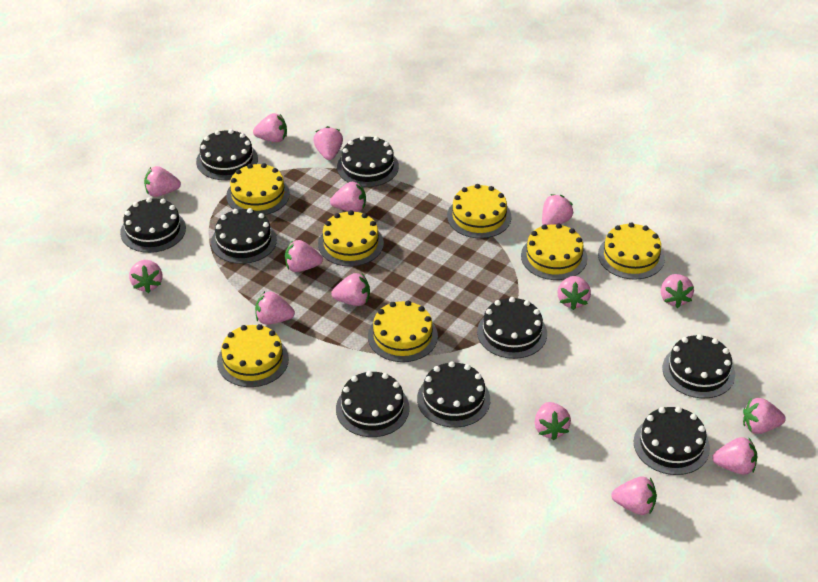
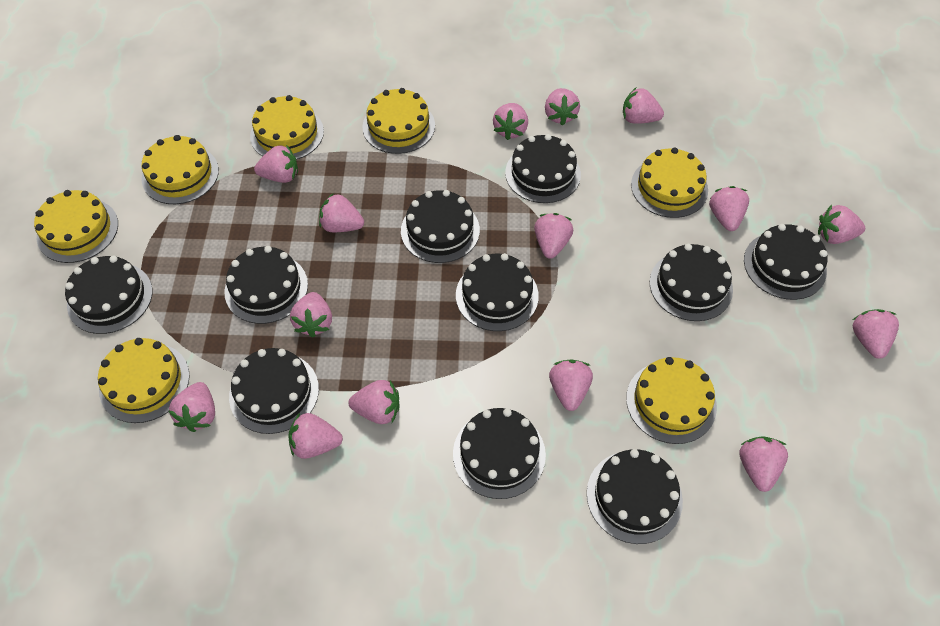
black cake: [120,197,186,253] [196,129,258,180] [211,208,277,264] [336,371,410,437] [337,136,399,187] [417,361,490,428] [477,297,547,359] [634,407,710,475] [662,334,735,398] = 9 -> [65,256,152,334] [224,246,308,324] [229,348,319,434] [401,190,480,263] [453,408,546,499] [456,253,539,331] [505,134,581,203] [587,449,683,544] [650,244,733,321] [744,224,828,300] = 10

